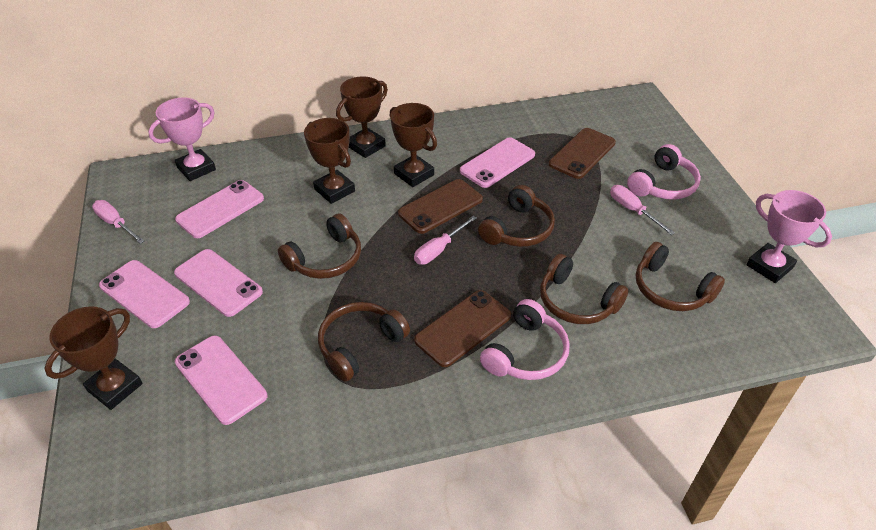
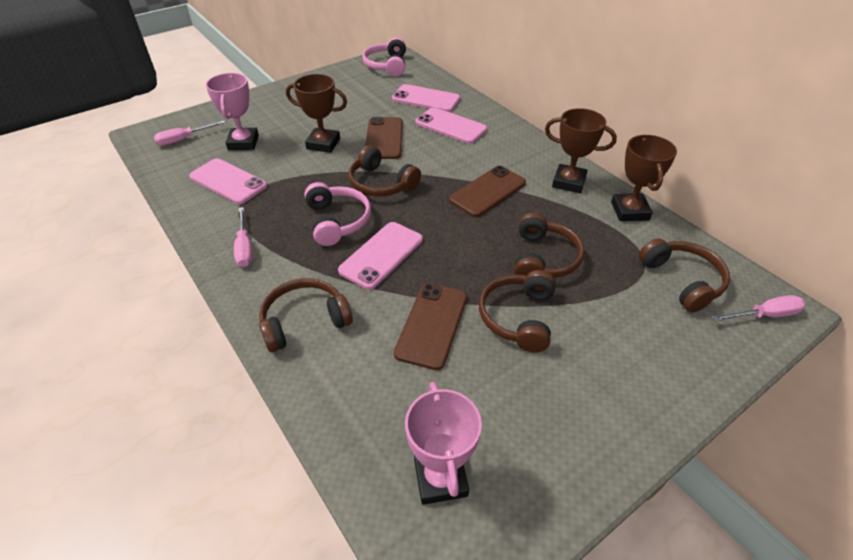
brown trophy: [44,306,142,410] [304,118,355,204] [336,76,388,158] [390,103,437,187] = 4 -> [286,74,347,153] [545,108,617,193] [611,135,677,221] = 3
pink phone: [99,260,190,328] [174,249,263,317] [175,180,264,238] [175,335,267,425] [460,137,535,188] = 5 -> [189,158,267,204] [338,222,423,290] [392,84,460,112] [415,107,487,144] = 4

